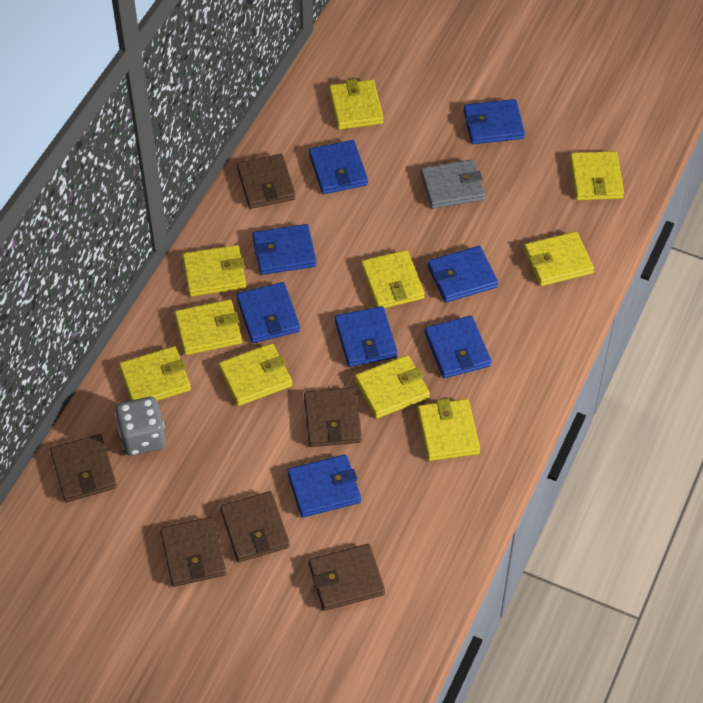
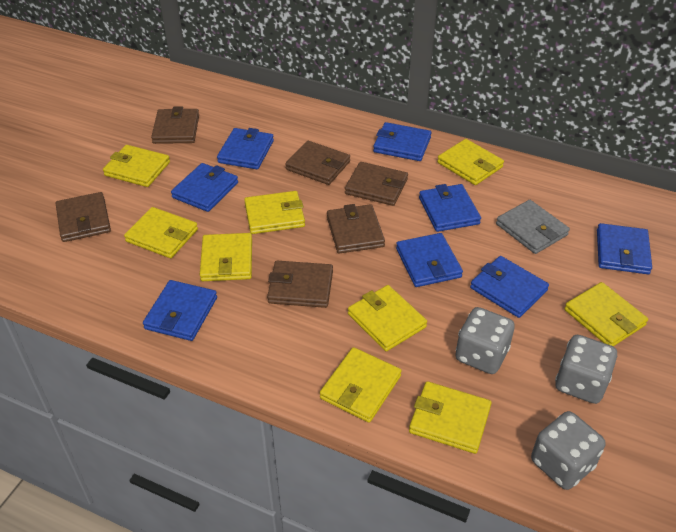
grey dice: [115,397,166,456] = 1 -> [455,307,515,374] [531,411,606,490] [555,335,617,404] = 3
yellow wallet: [119,346,191,401] [174,299,242,355] [182,245,246,297] [218,343,292,406] [329,79,384,130] [355,355,430,419] [361,250,425,308] [417,398,480,461] [524,231,594,286] [570,151,624,200] = 10 -> [103,145,170,187] [124,207,198,258] [200,233,252,281] [244,191,305,234] [320,347,402,423] [348,285,427,351] [409,381,492,454] [437,139,504,185] [564,282,648,346] = 9

